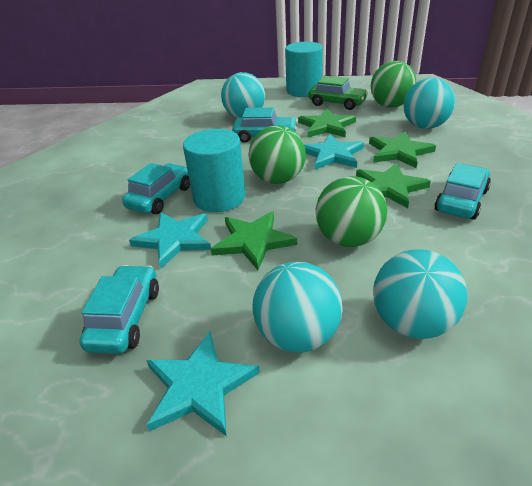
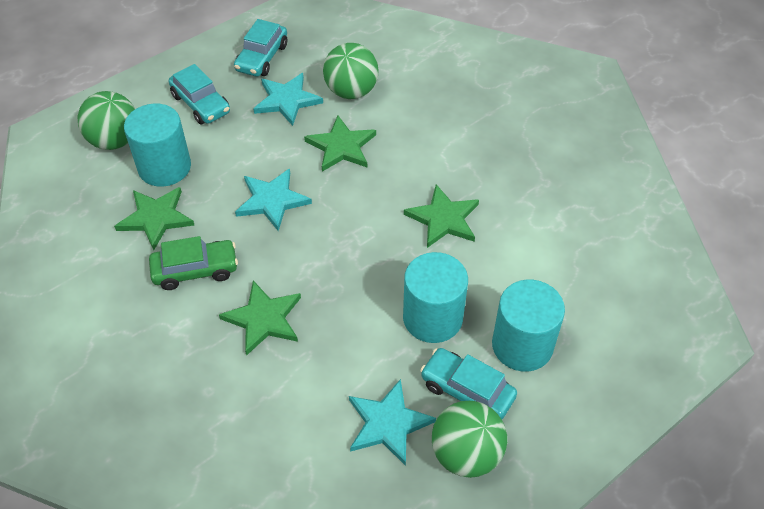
turquoise ball: [221,72,265,118] [252,262,343,353] [373,249,467,339] [403,78,455,129] = 4 -> none = 0
turquoise car: [79,265,159,354] [122,163,190,214] [232,107,298,143] [435,163,491,220] = 4 -> [169,64,230,124] [234,19,287,77] [420,348,517,419] = 3
turquoise cylinder: [183,129,246,212] [285,42,323,97] = 2 -> [124,104,191,187] [403,252,468,343] [492,280,565,372] = 3

